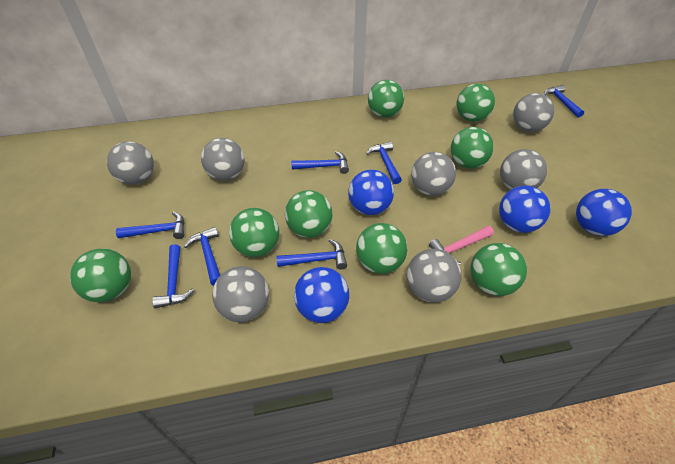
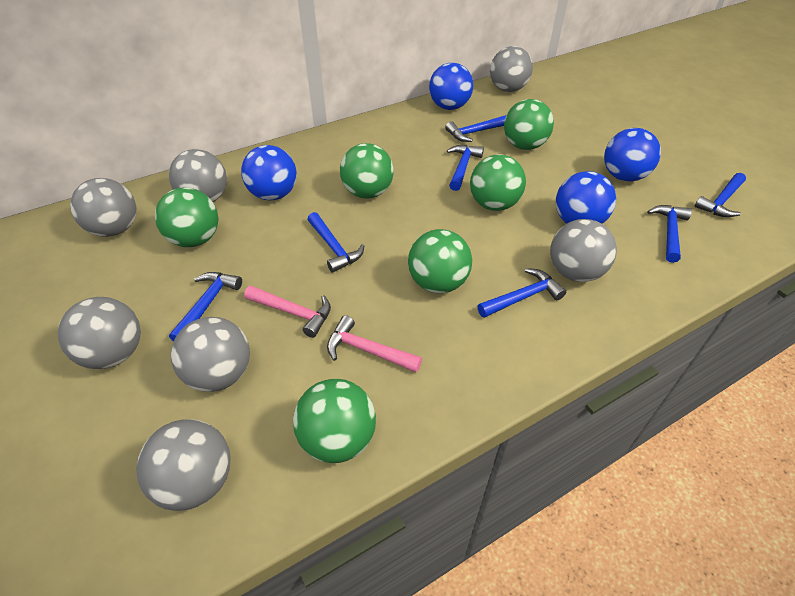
green ball: [70,248,131,302] [229,208,279,257] [285,190,332,238] [356,223,407,274] [368,80,404,118] [451,127,494,169] [457,83,495,122] [470,243,527,296] = 8 -> [155,188,218,247] [293,379,376,463] [340,143,394,199] [408,229,472,293] [470,154,526,211] [504,99,554,150] = 6
pink hammer: [429,226,494,265] = 1 -> [244,286,331,338] [327,315,422,372] = 2

